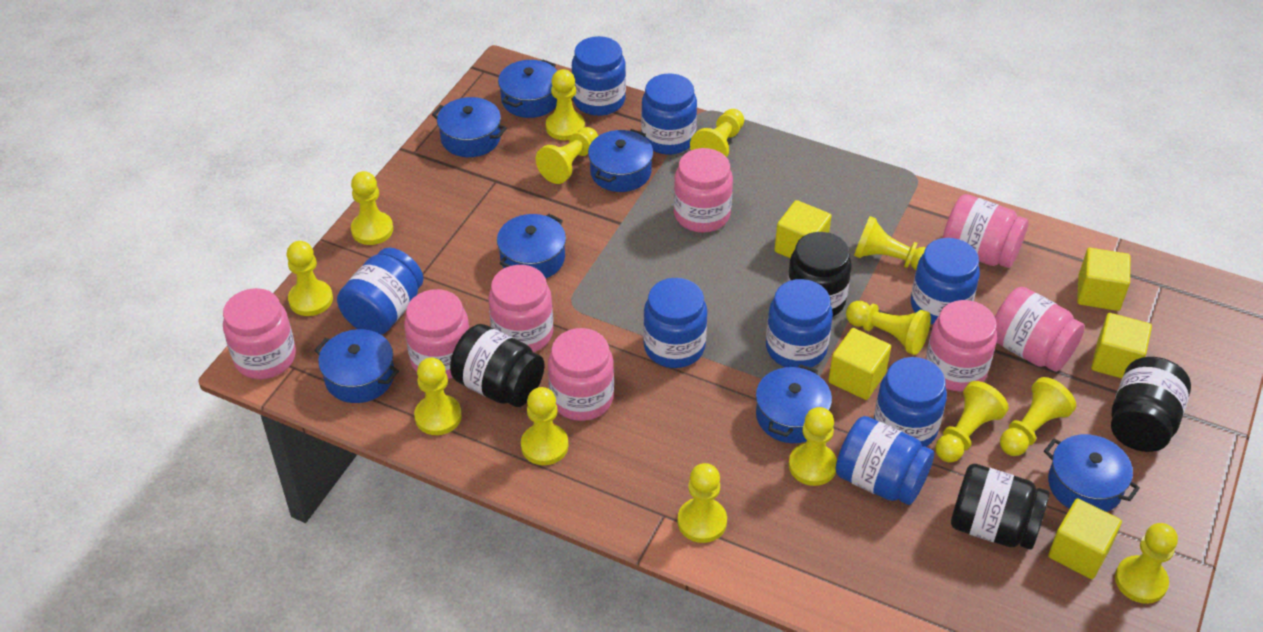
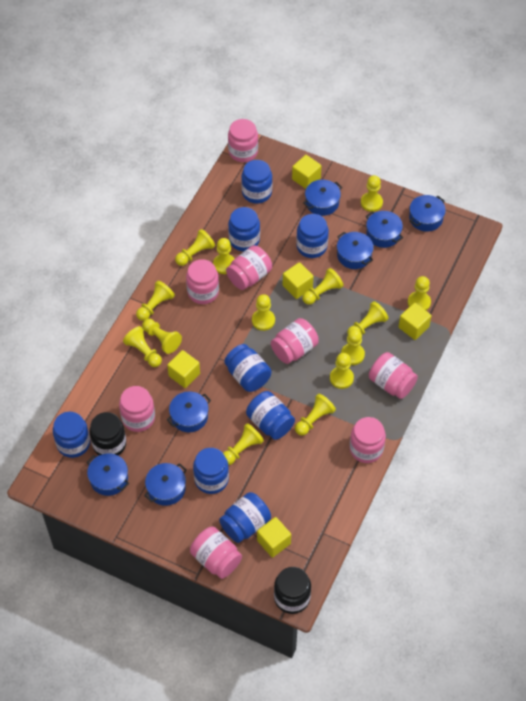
black jar: [450,324,545,407] [787,232,852,317] [951,464,1050,550] [1111,357,1191,452] = 4 -> [89,412,126,455] [274,567,311,614] = 2

